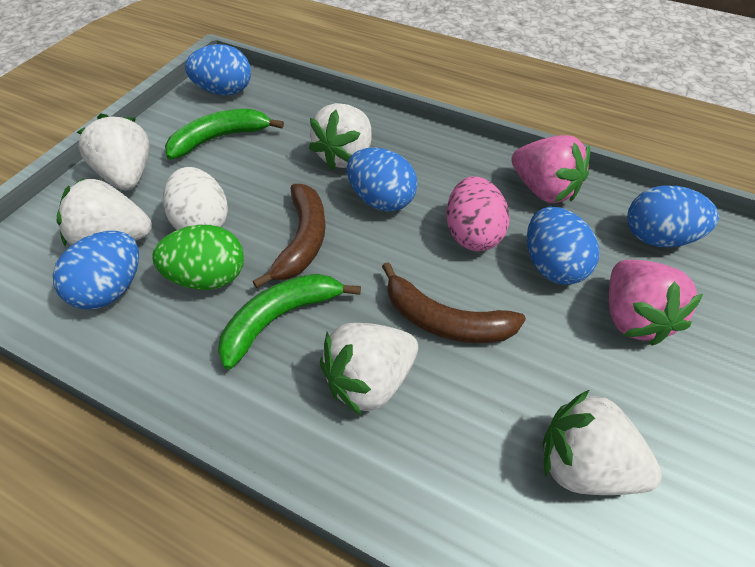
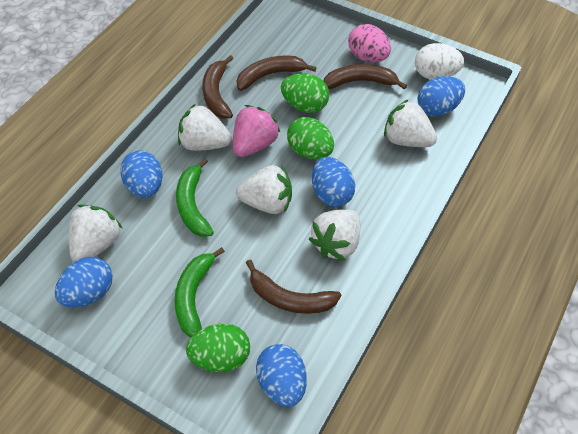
brown banana: [253,184,326,288] [382,262,526,343] = 2 -> [202,55,234,119] [237,55,316,91] [246,260,341,314] [324,64,407,89] = 4
green egg: [153,225,244,290] = 1 -> [186,323,250,372] [281,74,329,113] [287,117,334,159] = 3
pink strawberry: [511,135,590,203] [609,260,703,346] = 2 -> [233,105,280,157] = 1

